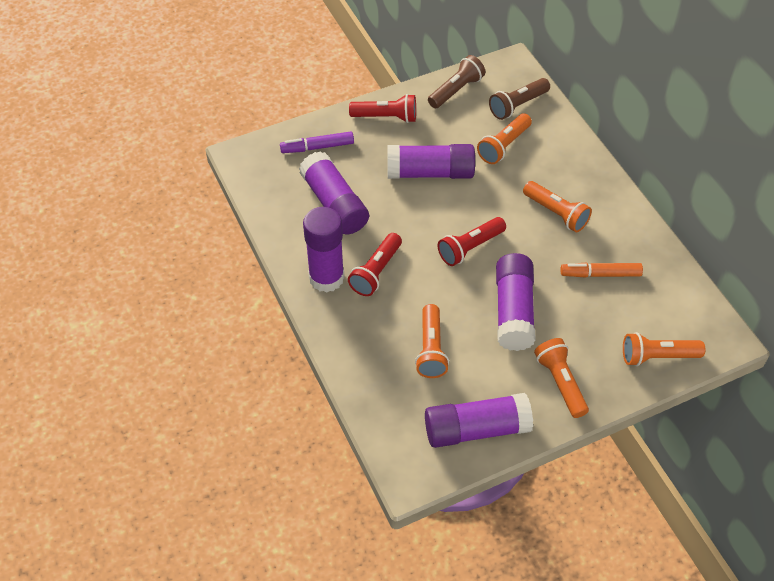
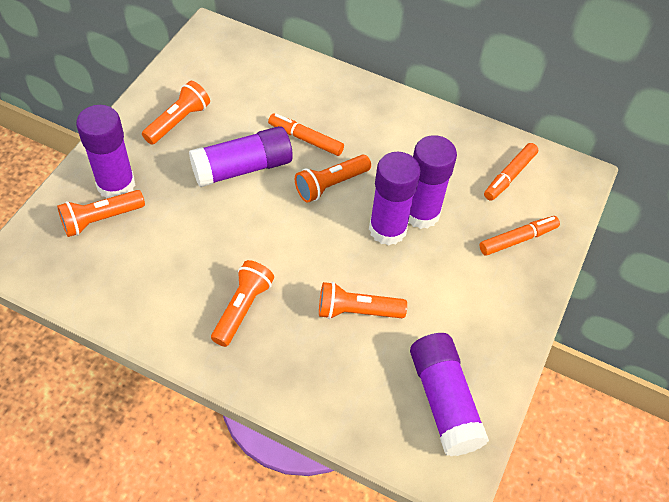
brown flashlight: [428,55,485,108] [489,78,550,120] = 2 -> none = 0
orange marker: [560,262,643,278] = 1 -> [268,114,344,156] [479,216,560,255] [484,143,538,201] = 3
purple marker: [280,131,354,153] = 1 -> none = 0
red flashlight: [348,233,402,296] [349,94,416,123] [438,217,506,266] = 3 -> none = 0

